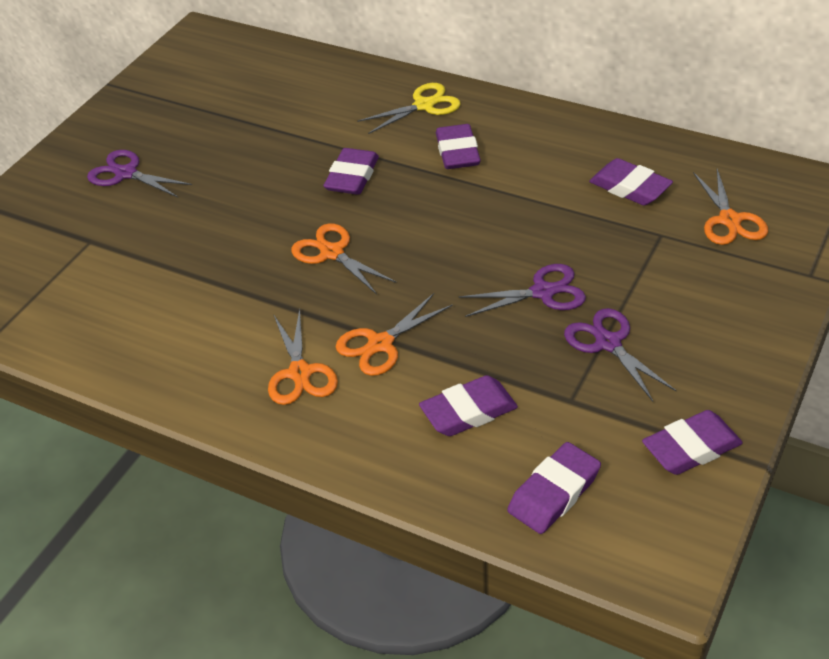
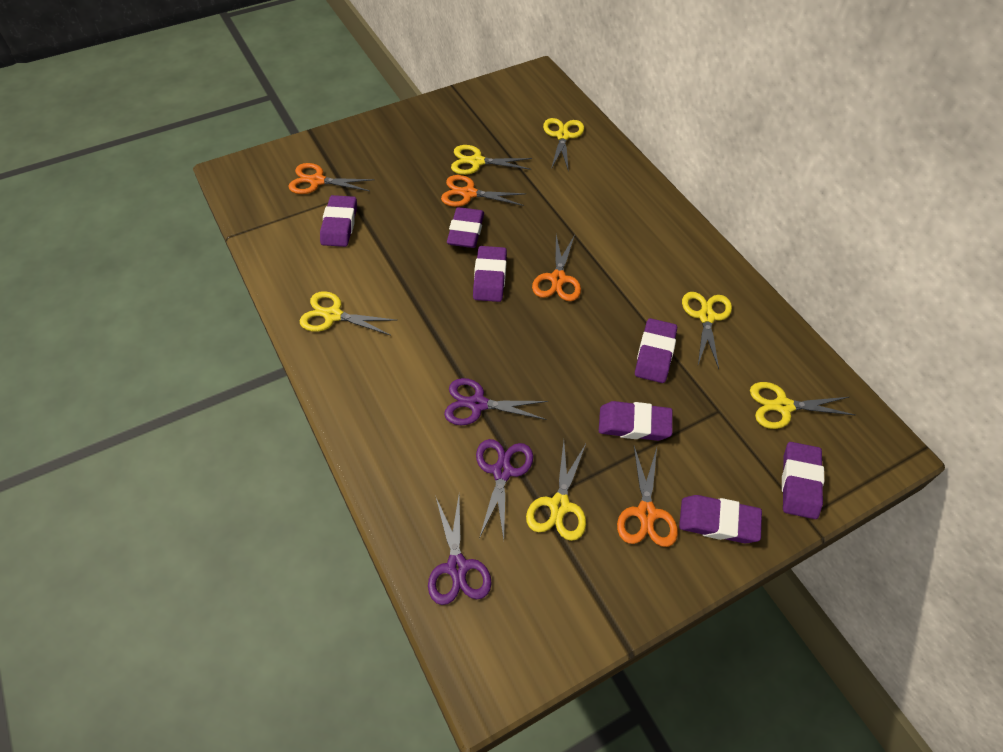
purple eraser: [323,148,379,195] [419,375,518,436] [436,124,481,169] [507,442,601,534] [589,158,673,206] [642,410,743,475] = 6 -> [320,195,357,247] [447,207,484,248] [473,246,507,302] [599,401,673,441] [635,318,677,383] [679,495,762,543] [782,442,824,519] = 7
yellow scissors: [357,83,461,134] = 1 -> [300,291,398,336] [451,145,532,175] [526,441,586,541] [543,118,584,172] [682,292,732,369] [750,382,855,429] = 6

